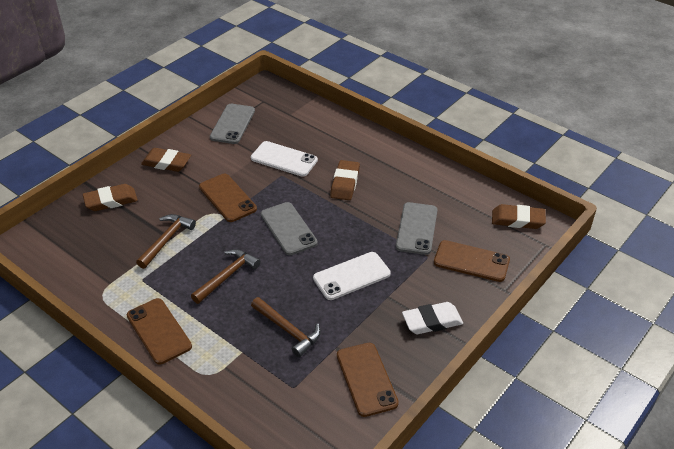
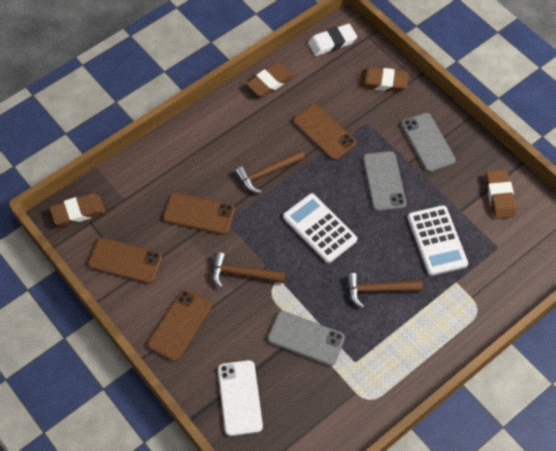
white calculator: none = 0 -> [283,193,357,263] [408,205,468,276] = 2
white phone: [251,141,318,177] [313,252,391,300] = 2 -> [218,360,263,436] = 1

